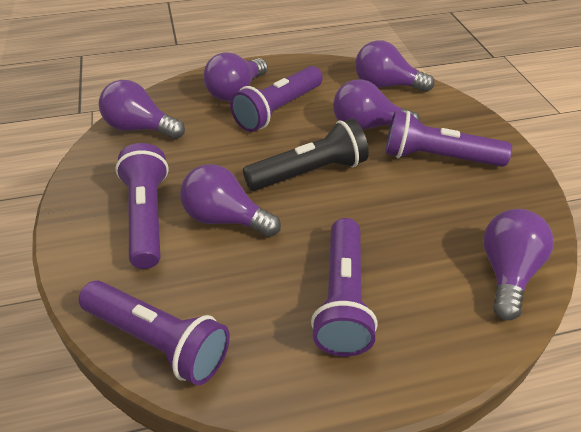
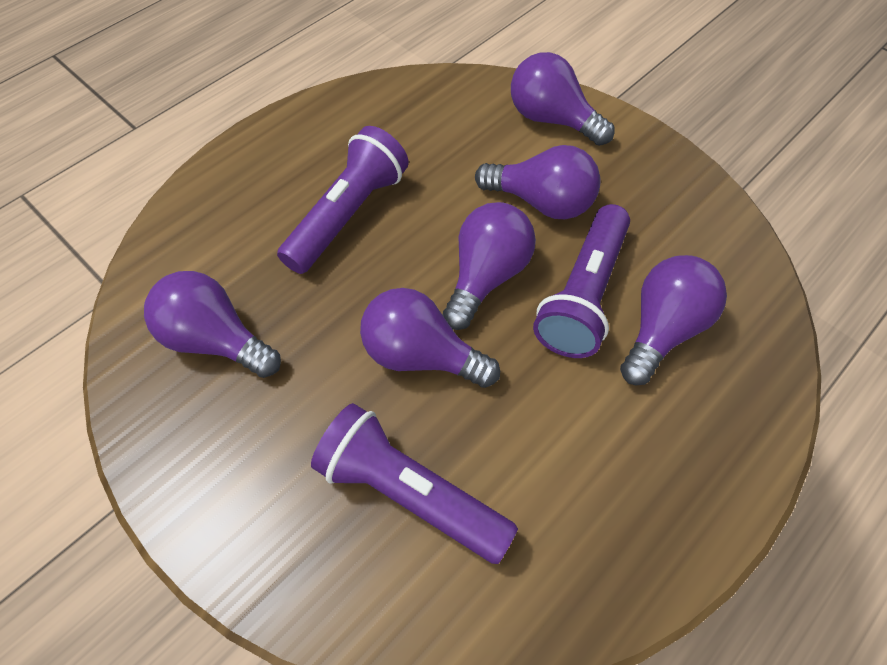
black flashlight: [243,119,369,191] = 1 -> none = 0
purple flashlight: [79,281,230,385] [115,143,169,269] [230,66,323,132] [311,218,378,356] [385,110,512,167] = 5 -> [277,126,409,274] [311,403,518,564] [533,204,630,358] = 3

